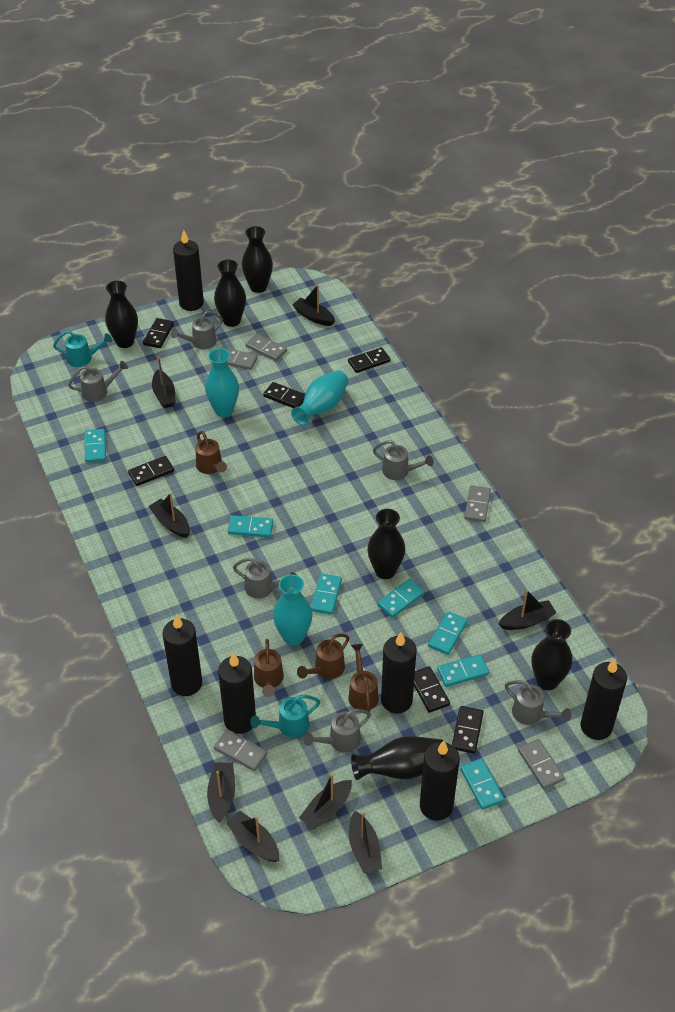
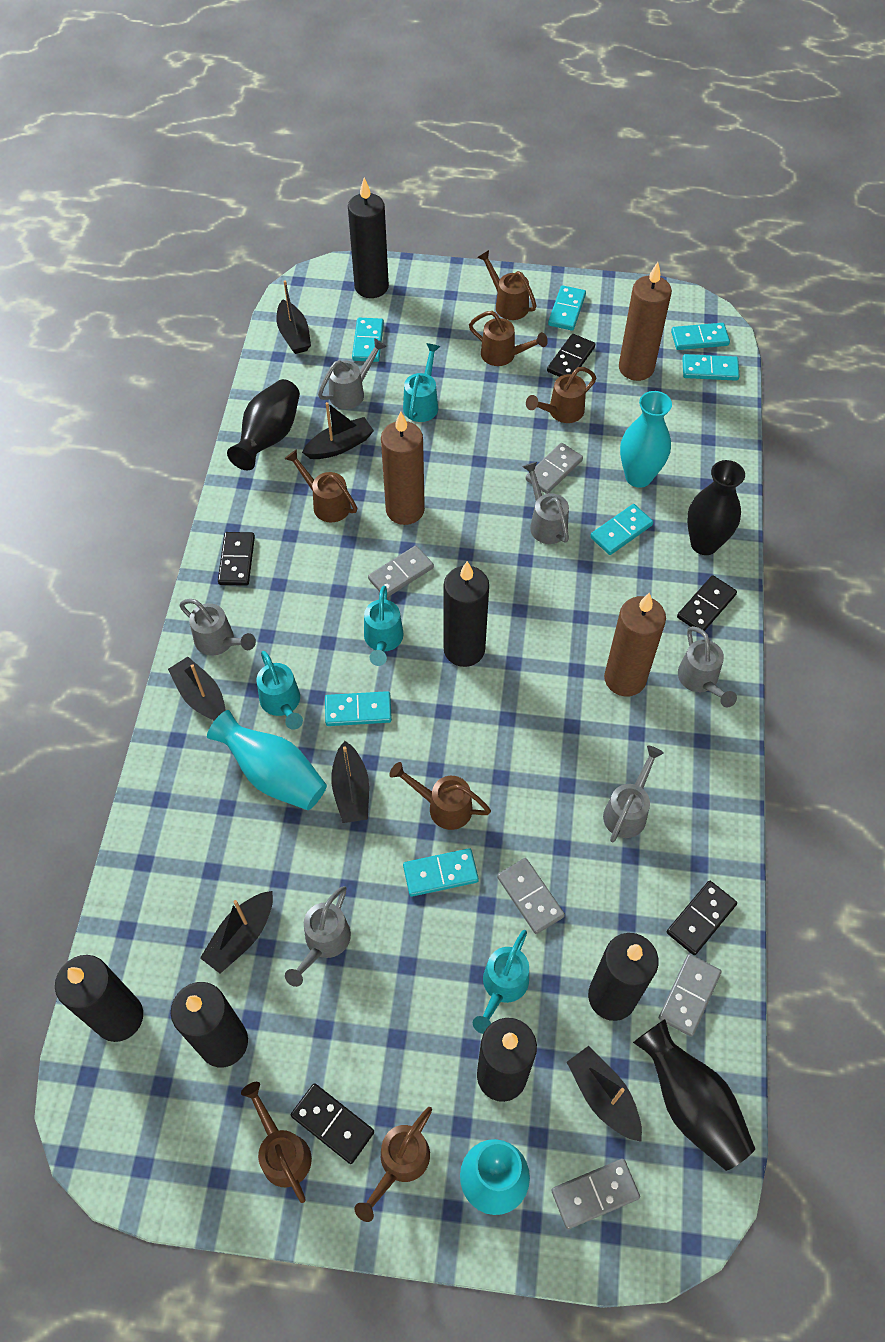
black boat: [148,493,190,538] [152,356,176,408] [207,762,235,822] [226,811,279,862] [292,285,335,326] [299,774,352,830] [349,811,382,873] [499,590,556,630] = 8 -> [168,657,226,721] [200,891,273,974] [276,280,311,354] [302,402,374,459] [331,741,369,823] [567,1046,642,1142] = 6
black domino: [128,456,174,486] [143,318,174,348] [263,382,305,408] [348,347,390,373] [414,666,450,713] [452,706,484,754] = 6 -> [218,532,255,586] [291,1083,374,1164] [547,334,595,377] [667,881,737,955] [677,575,737,631] = 5
black vase: [105,281,138,348] [214,259,246,327] [242,226,273,293] [351,736,443,780] [367,509,405,579] [532,619,572,690] = 6 -> [227,379,300,470] [633,1019,755,1171] [687,460,745,555] = 3
brown candle: none = 0 -> [381,411,425,525] [604,592,666,696] [619,262,672,381] = 3
brown watering can: [196,431,227,474] [254,639,284,697] [297,634,350,679] [348,644,379,712] = 4 -> [241,1082,312,1203] [285,449,357,522] [354,1107,432,1222] [389,762,491,830] [469,311,548,366] [477,250,536,320] [526,367,596,423] = 7
turquoise watering can: [53,330,112,367] [250,695,320,738] = 2 -> [257,651,303,730] [364,586,404,666] [403,343,440,422] [473,930,529,1034] = 4

